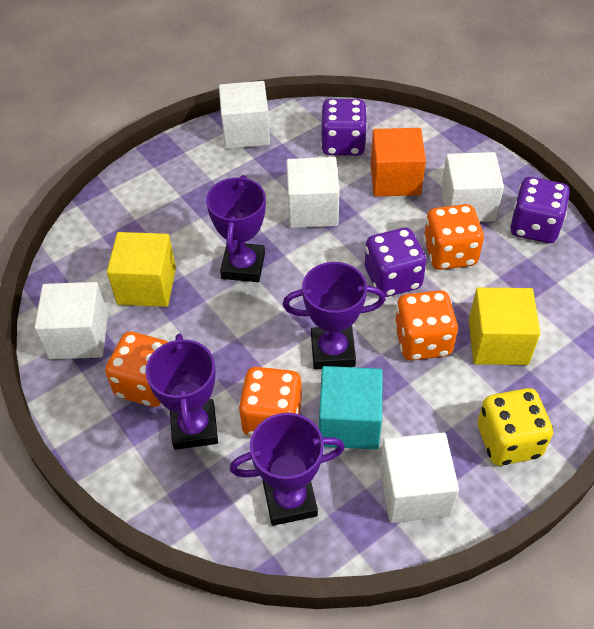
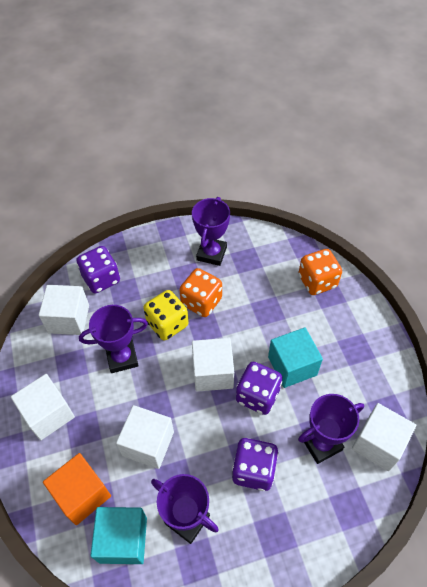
orange dice: [105,332,168,407] [238,367,303,436] [394,290,458,360] [423,204,484,270] = 4 -> [179,268,222,317] [298,249,342,295] = 2
turquoise cube: [319,366,383,450] = 1 -> [90,507,147,564] [268,327,323,388] = 2
yellow cube: [107,232,176,307] [469,287,540,365] = 2 -> none = 0

